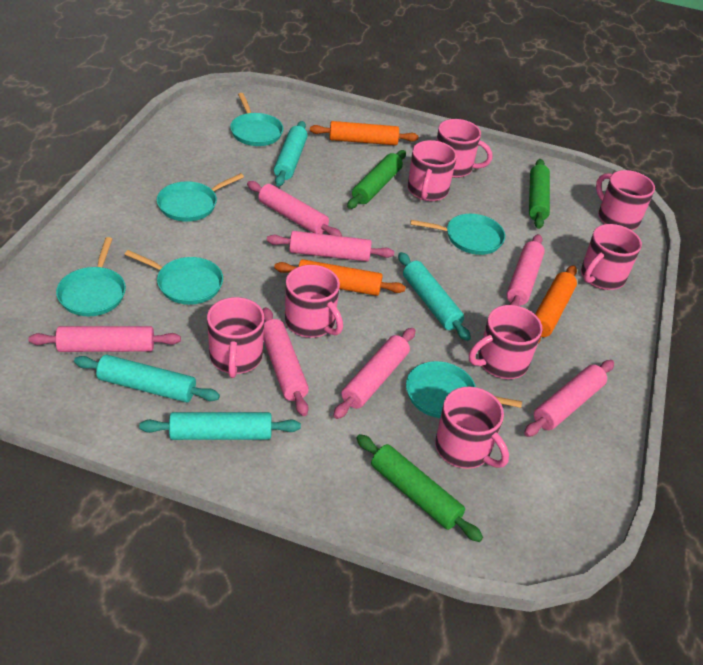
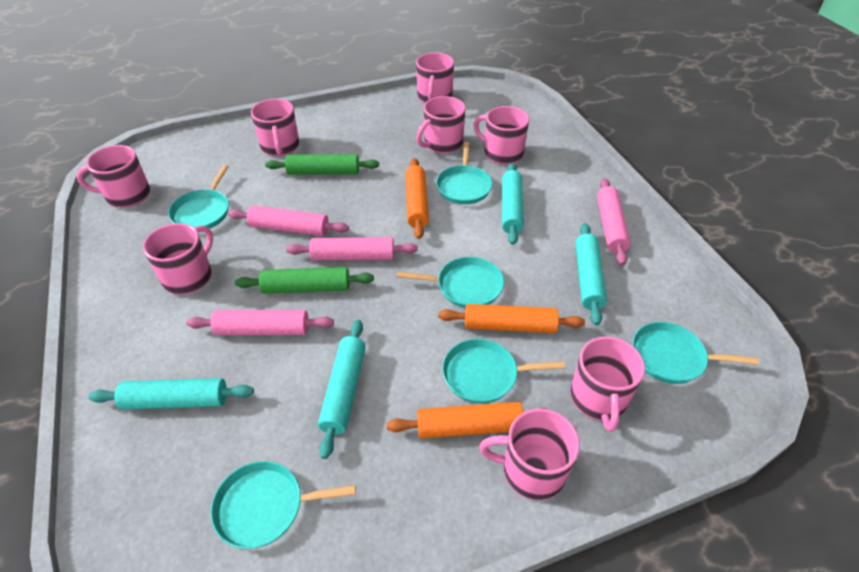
green rolling pin: [347,150,406,209] [356,434,483,542] [529,159,550,229] = 3 -> [235,267,374,294] [265,154,379,175] = 2
pink rolling pin: [28,326,181,352] [247,181,342,236] [263,307,309,416] [267,231,394,262] [333,328,415,419] [507,234,545,306] [524,360,614,437] = 7 -> [186,310,334,335] [228,206,349,236] [286,237,418,261] [597,178,631,265] = 4

